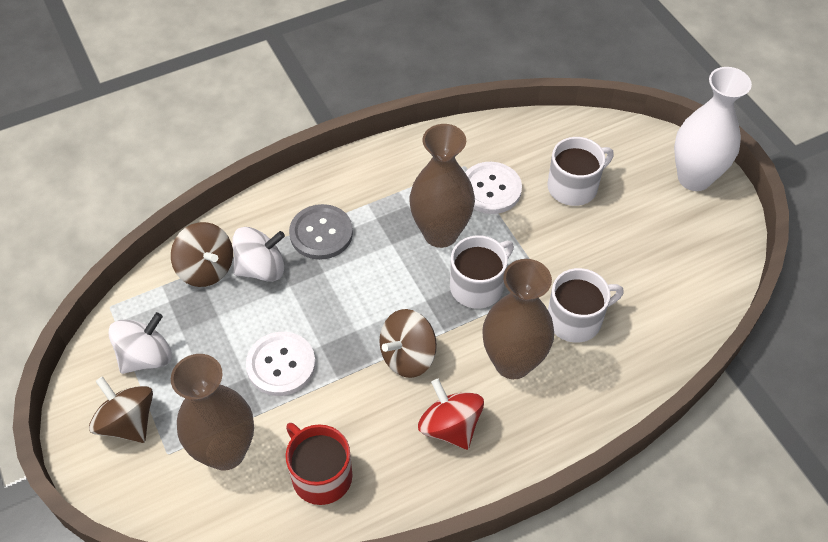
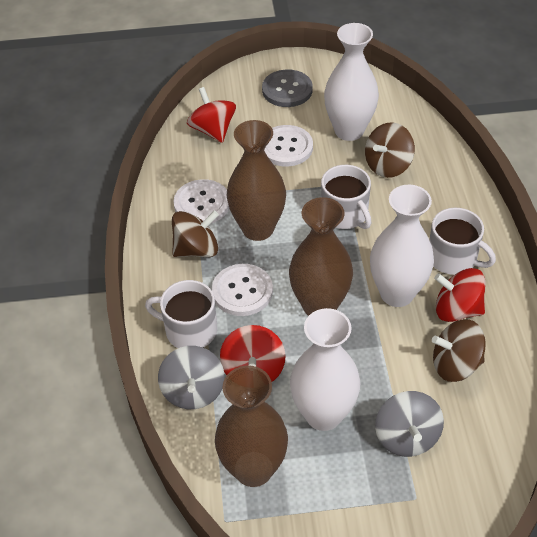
grey spinning top: none = 0 -> [158,346,225,409] [375,391,444,457] = 2
red mug: [285,423,353,505] = 1 -> none = 0
red spinning top: [418,379,484,450] = 1 -> [187,87,236,143] [220,325,286,382] [434,268,486,322] = 3
white button: [246,332,316,396] [465,162,522,214] = 2 -> [174,179,229,223] [212,264,273,316] [264,125,313,167] = 3
white spinning top: [108,312,172,374] [232,227,285,282] = 2 -> none = 0
white vase: [674,67,752,191] = 1 -> [290,308,360,431] [324,23,379,141] [370,185,434,307] = 3

